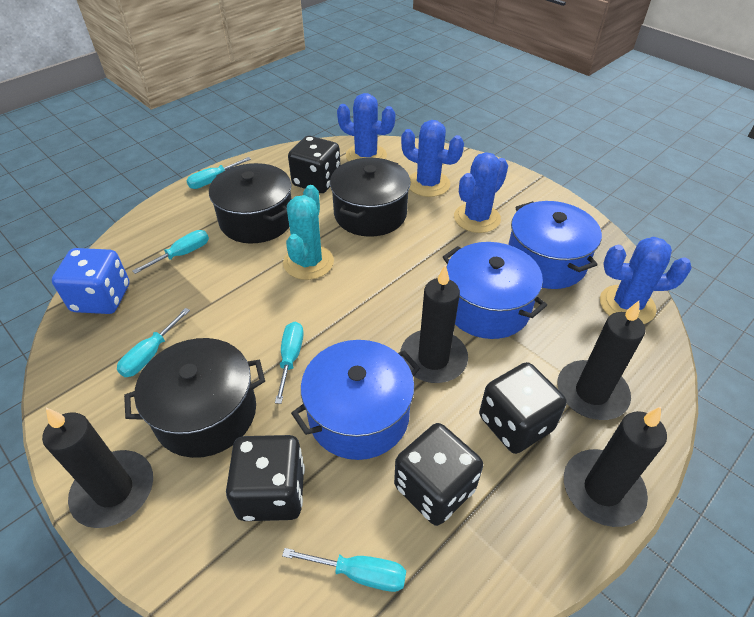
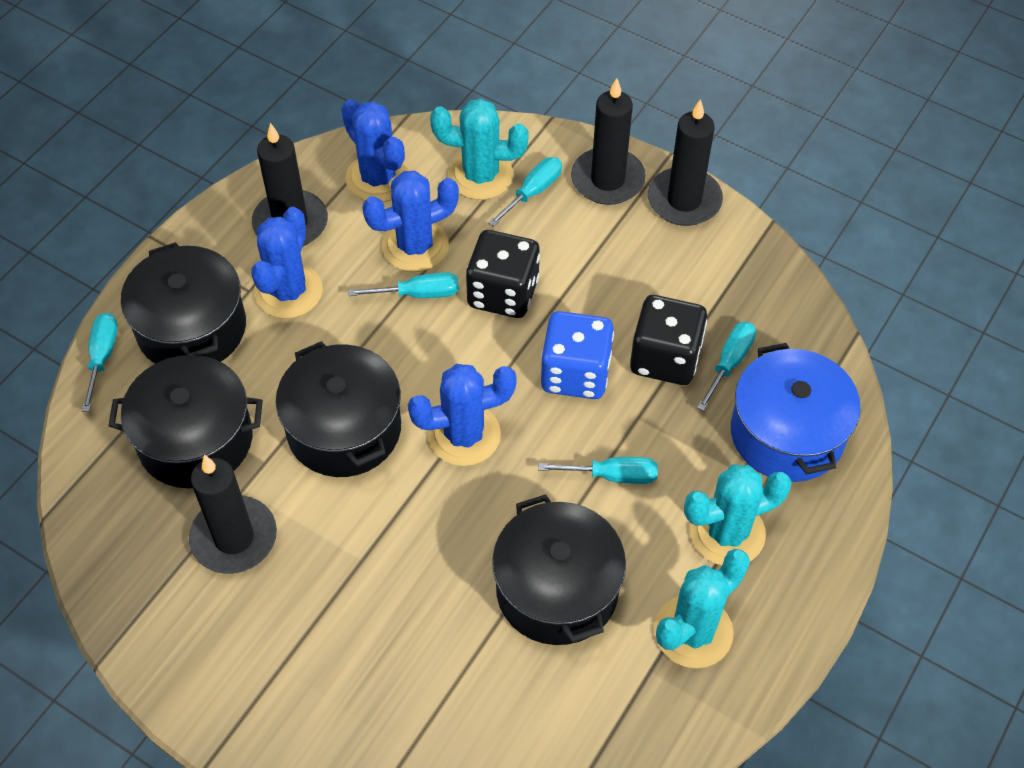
black dice: [226,435,305,521] [288,136,341,193] [394,423,483,526] [479,362,567,454] = 4 -> [466,230,540,318] [630,295,707,385] = 2
black pot: [124,338,265,458] [209,163,292,243] [330,158,411,237] = 3 -> [108,355,263,488] [121,242,246,364] [276,341,401,477] [492,494,626,645] = 4
blue pot: [291,340,420,460] [443,242,547,339] [508,201,602,289] = 3 -> [731,343,861,482] = 1
turquoise cactus: [283,185,334,280] = 1 -> [430,98,529,200] [654,549,750,668] [684,464,792,565] = 3

